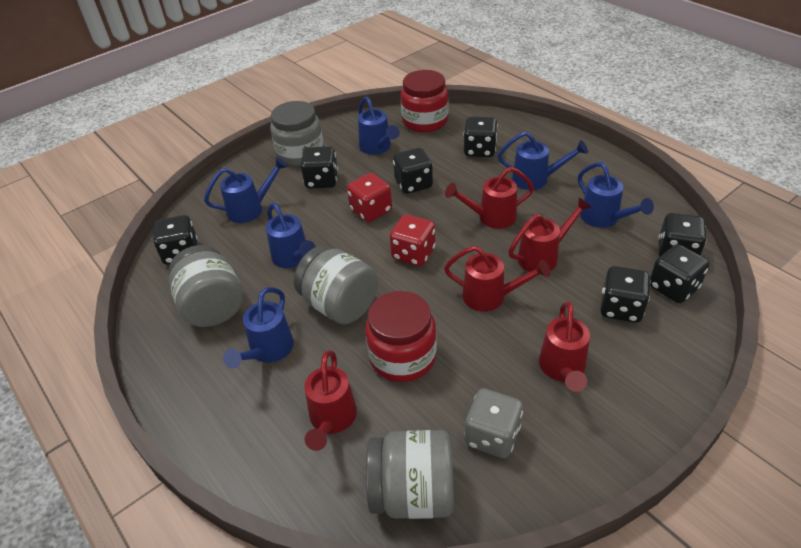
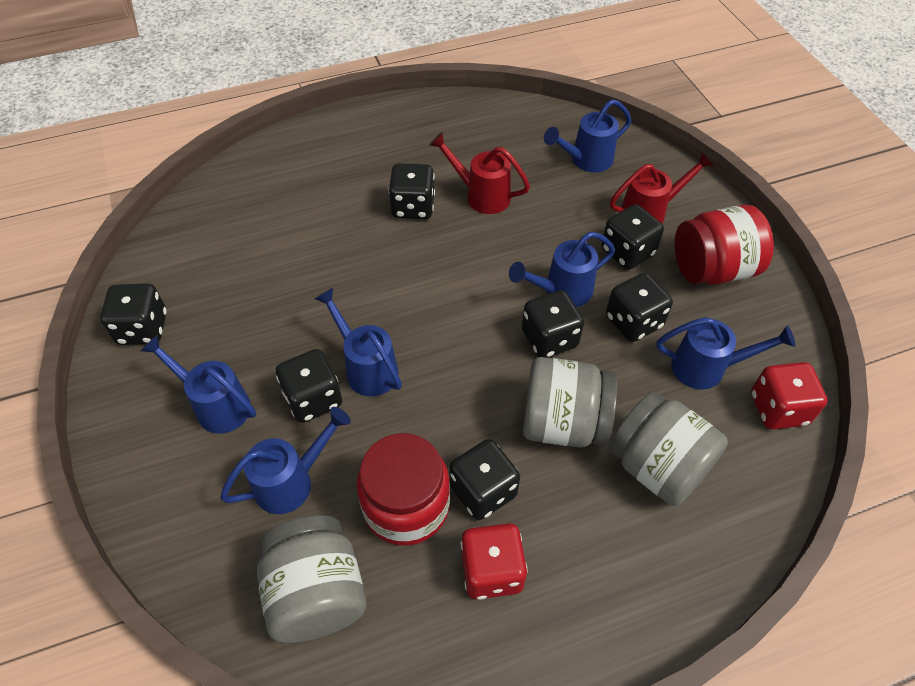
grey dice: [465,388,523,458] = 1 -> none = 0
grey jar: [169,245,243,327] [270,101,324,166] [294,246,378,324] [366,430,454,519] = 4 -> [257,515,367,643] [523,357,618,448] [609,391,728,506] = 3
red watering can: [304,350,357,451] [444,246,551,312] [445,167,534,229] [509,197,592,272] [539,302,590,392] = 5 -> [429,132,530,214] [610,152,714,224] = 2

